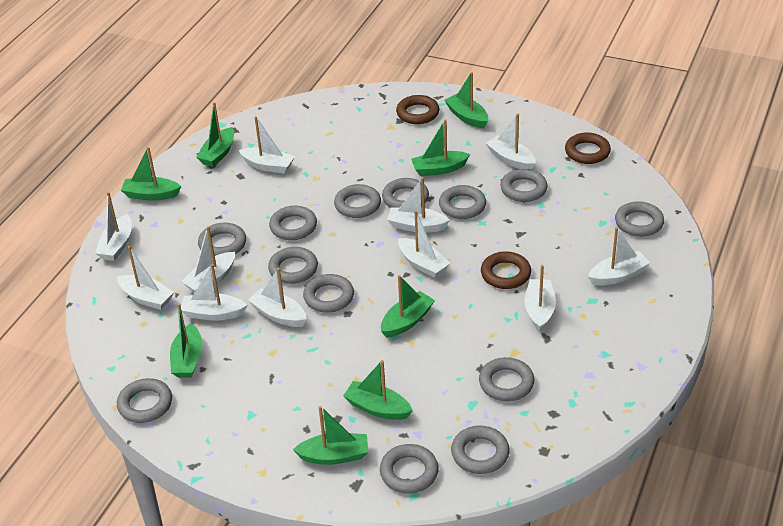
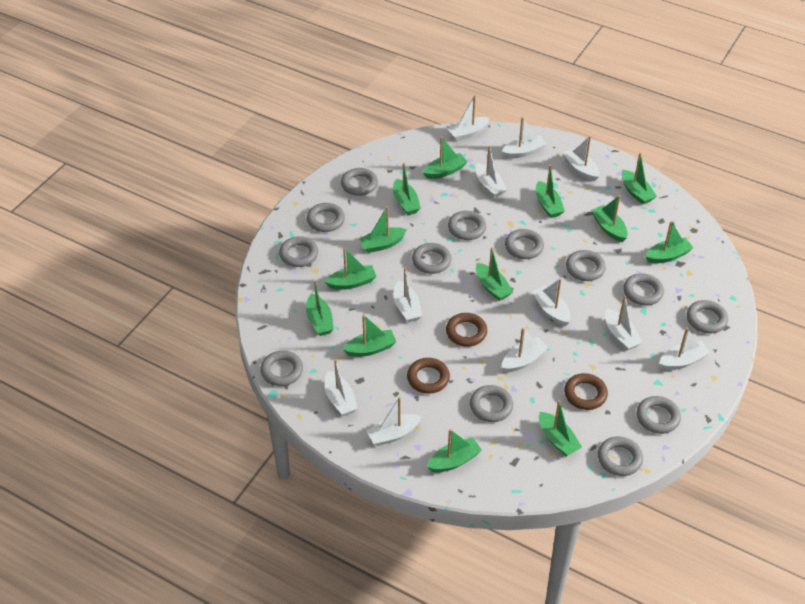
green boat: [121,147,181,201] [170,303,202,378] [196,102,234,167] [293,406,368,465] [343,360,413,420] [381,275,435,338] [411,119,470,176] [445,72,488,128] = 8 -> [306,280,334,336] [325,248,376,290] [342,315,397,357] [359,206,407,253] [393,163,421,215] [423,137,468,179] [427,429,482,472] [476,247,513,301] [536,165,565,218] [539,400,582,456] [591,195,628,242] [622,152,657,205] [645,221,693,263] = 13

